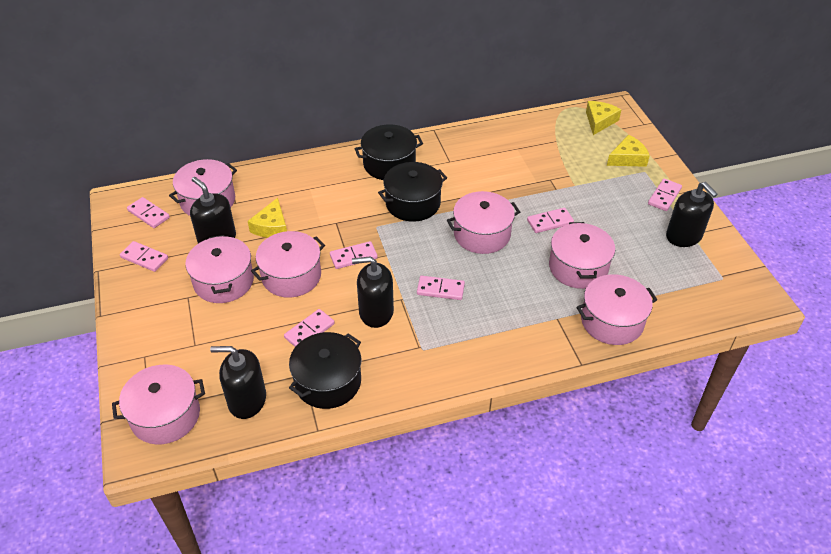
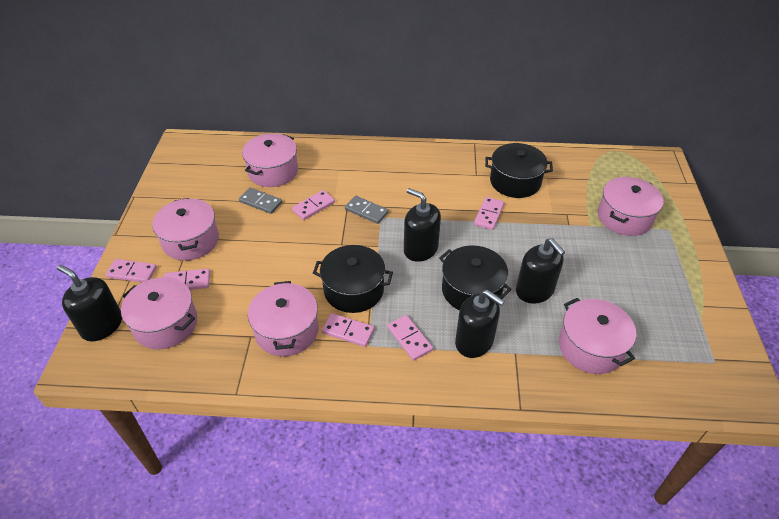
grey domino: none = 0 -> [239,188,282,214] [345,196,388,224] = 2
pink domino: [120,241,168,272] [127,197,170,228] [284,309,335,347] [330,241,378,269] [417,276,465,300] [527,208,574,233] [648,179,682,211] = 7 -> [106,259,157,282] [164,269,210,290] [292,190,335,220] [322,313,374,347] [387,315,433,361] [474,197,504,230] = 6
pink pot: [112,365,205,445] [169,159,237,216] [185,235,254,303] [251,231,325,298] [447,191,520,254] [549,222,615,289] [577,274,657,345] = 7 -> [121,277,197,349] [152,198,219,261] [242,133,298,187] [248,281,319,356] [559,298,636,374] [598,177,664,236] = 6
yellow cheese: [248,198,287,238] [586,101,621,135] [607,135,650,167] = 3 -> none = 0

